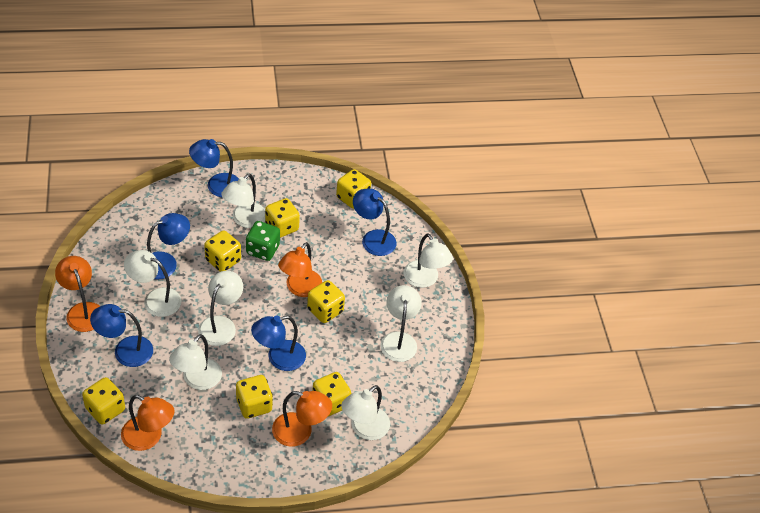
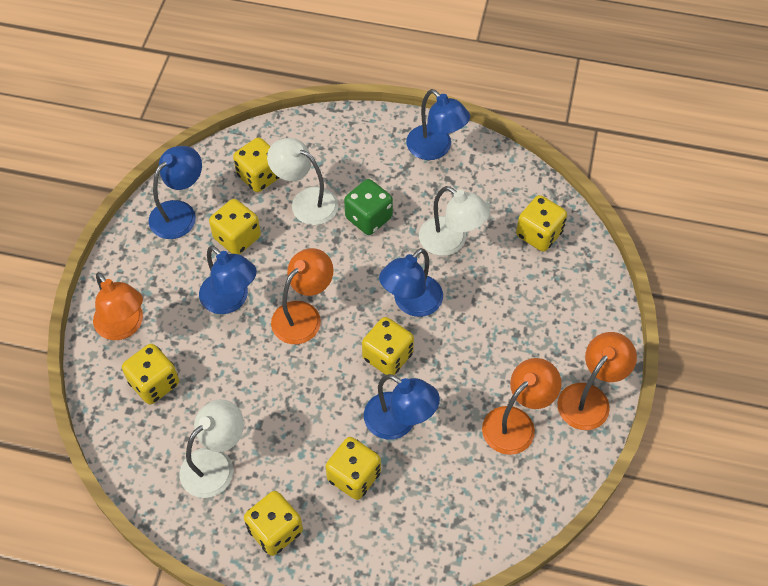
white lamp: [124,250,182,317] [169,334,222,390] [198,271,243,346] [221,173,265,228] [341,385,390,440] [380,285,422,362] [403,233,453,288] = 7 -> [179,399,244,498] [267,138,338,225] [419,186,490,256] = 3

